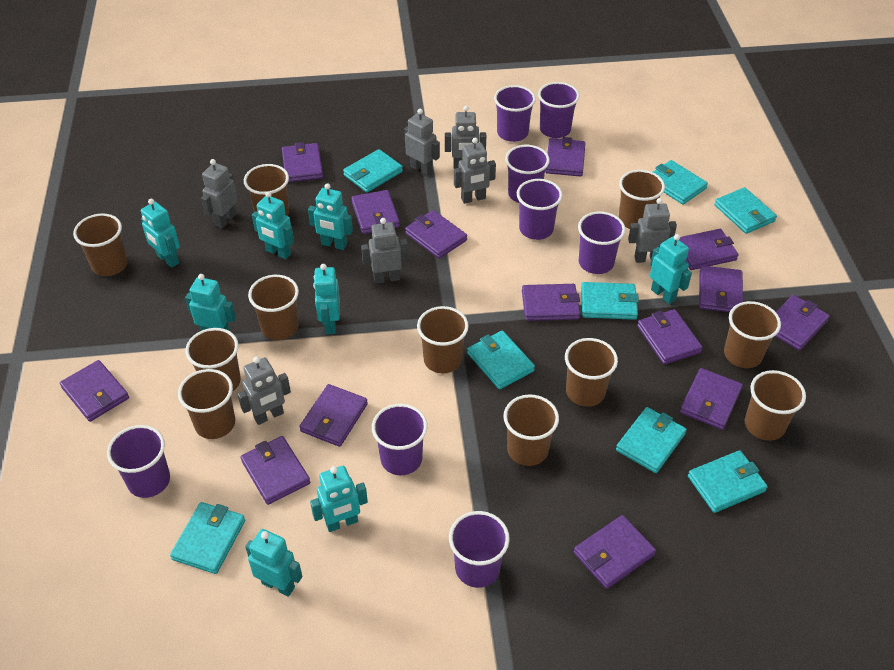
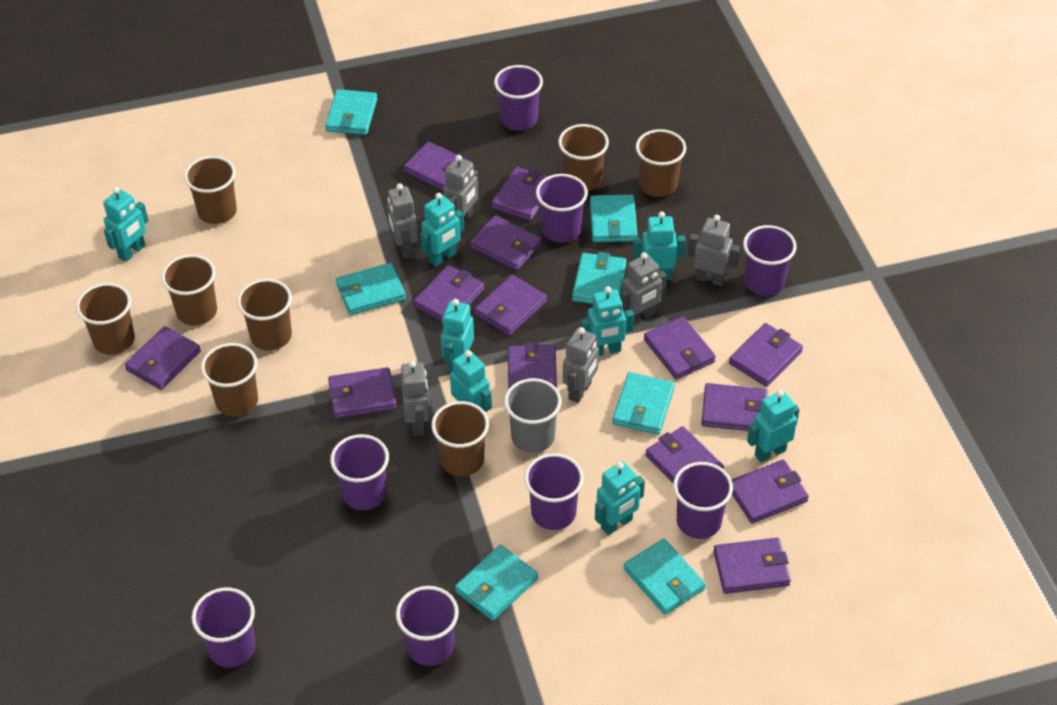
brown cup: [73,213,128,276] [178,369,235,439] [185,328,241,392] [244,164,289,216] [248,275,299,340] [417,306,469,373] [503,394,559,466] [565,338,618,407] [619,170,665,229] [724,301,781,368] [745,370,806,441] = 11 -> [76,283,135,355] [161,254,217,326] [184,156,237,224] [201,343,258,417] [237,279,292,351] [431,401,489,476] [558,124,609,191] [636,129,686,197] = 8
grey cup: none = 0 -> [504,378,561,453] = 1
grey robot: [201,159,238,228] [238,356,291,425] [361,218,408,284] [404,109,440,176] [445,106,486,169] [454,138,496,204] [628,198,677,263] = 7 -> [387,184,418,259] [401,360,430,436] [443,155,478,224] [563,327,599,403] [620,252,667,325] [688,215,740,287] = 6
turquoise wallet: [170,502,245,574] [343,149,403,192] [467,330,535,389] [581,282,639,320] [616,407,687,473] [653,160,708,205] [688,450,768,513] [714,187,777,234] = 8 -> [325,89,377,135] [336,263,406,315] [455,545,538,621] [572,252,627,304] [590,195,637,242] [612,372,675,435] [624,539,706,615] = 7

